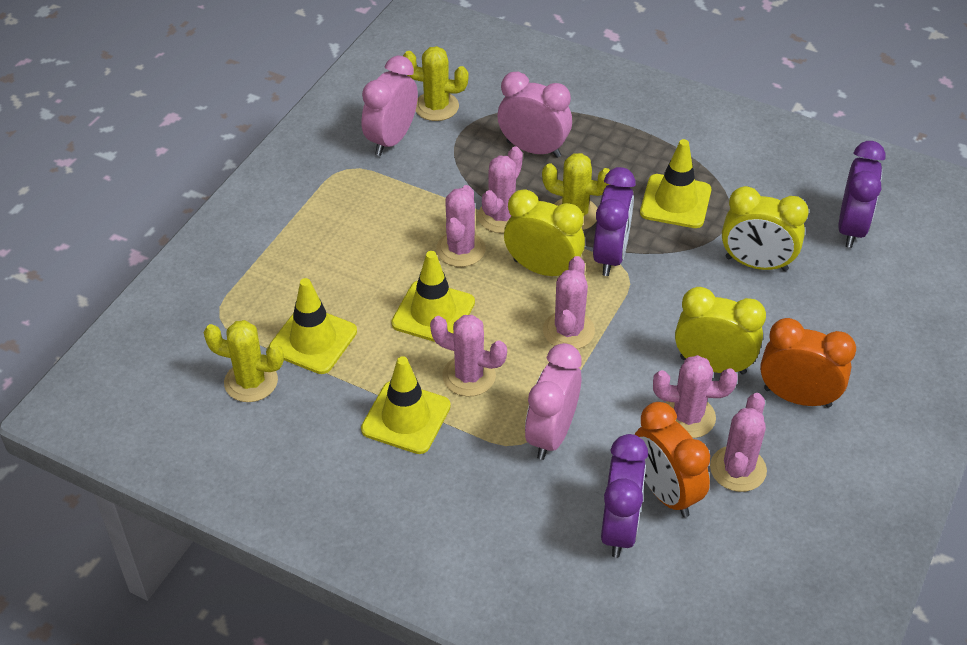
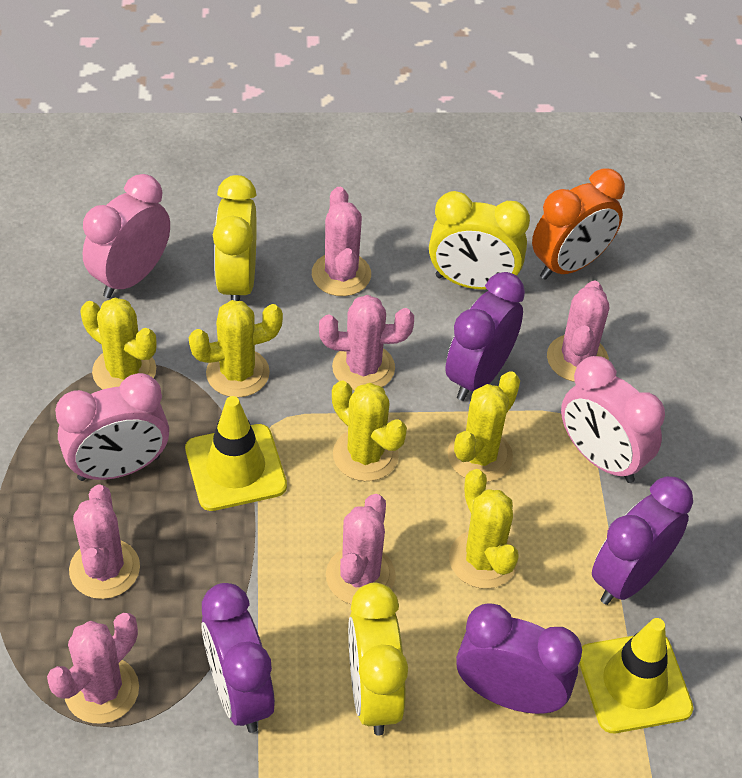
orange clock: [634,402,710,517] [760,318,856,408] = 2 -> [532,168,625,280] = 1
purple clock: [593,167,636,276] [601,434,648,558] [838,141,886,248] = 3 -> [201,583,275,733] [445,272,525,401] [456,603,582,714] [592,476,693,605] = 4
yellow cactus: [203,320,284,402] [403,46,469,121] [542,153,610,230] = 3 -> [80,298,156,390] [189,300,283,398] [332,381,407,481] [448,371,520,482] [449,469,519,589] = 5
yellow traffic cone: [269,278,357,374] [361,356,451,454] [391,251,475,342] [640,139,711,228] = 4 -> [185,396,287,511] [579,618,694,733] = 2

